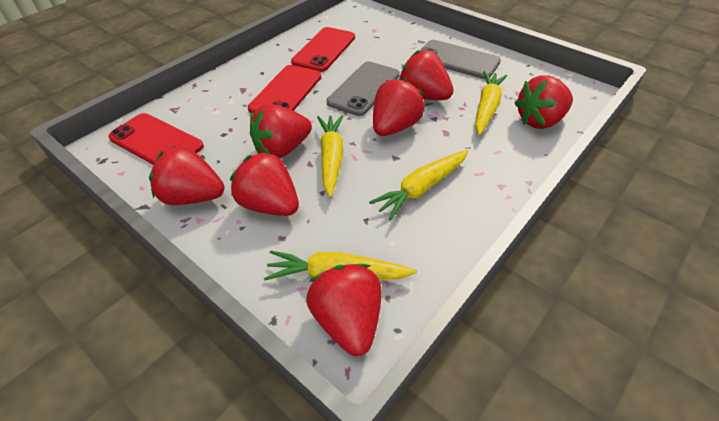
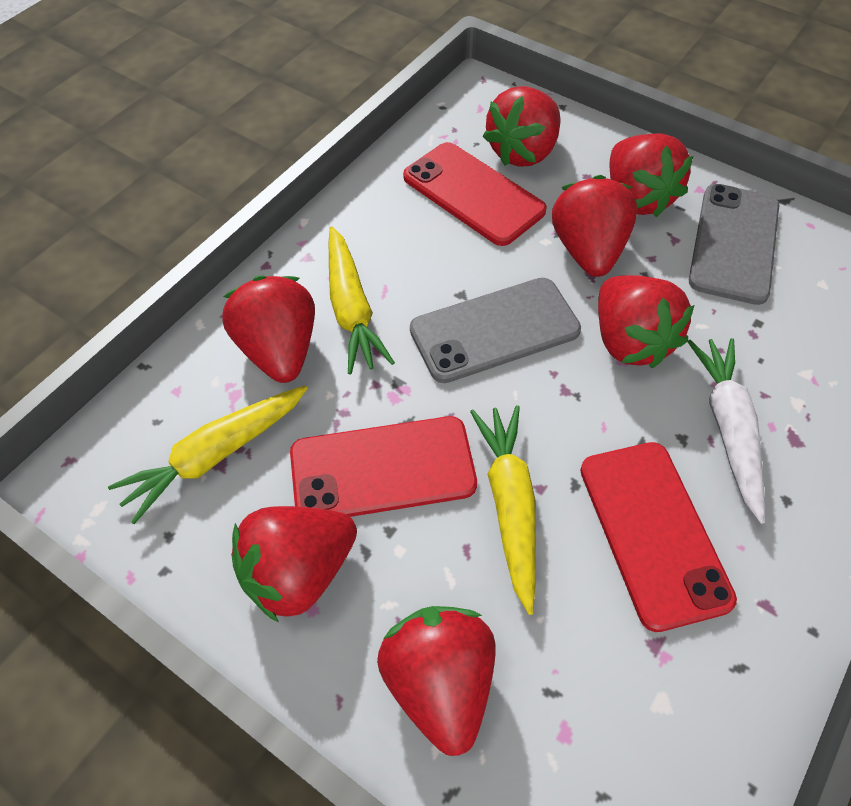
white carrot: none = 0 -> [687,338,765,524] = 1
yellow carrot: [264,251,417,281] [317,115,343,197] [369,150,469,220] [475,71,508,135] = 4 -> [108,386,308,524] [329,226,395,374] [470,405,536,615] = 3

